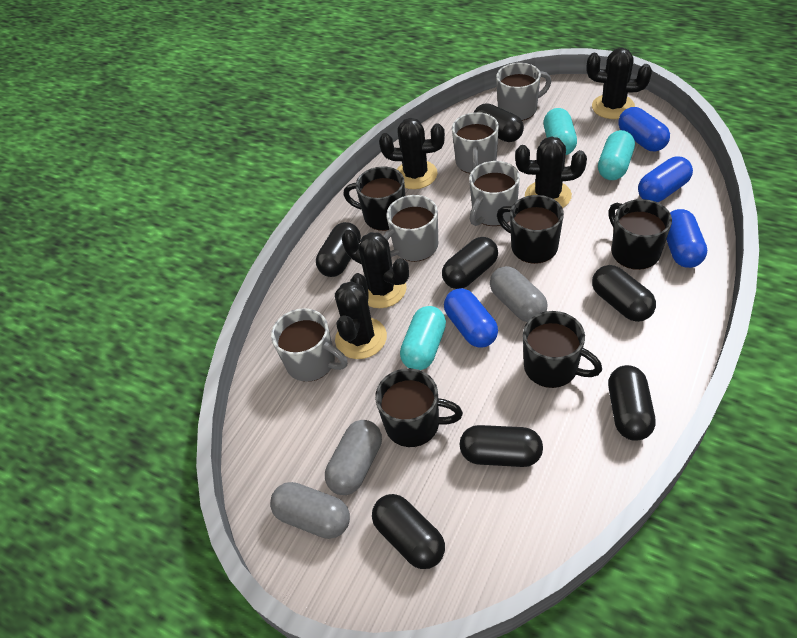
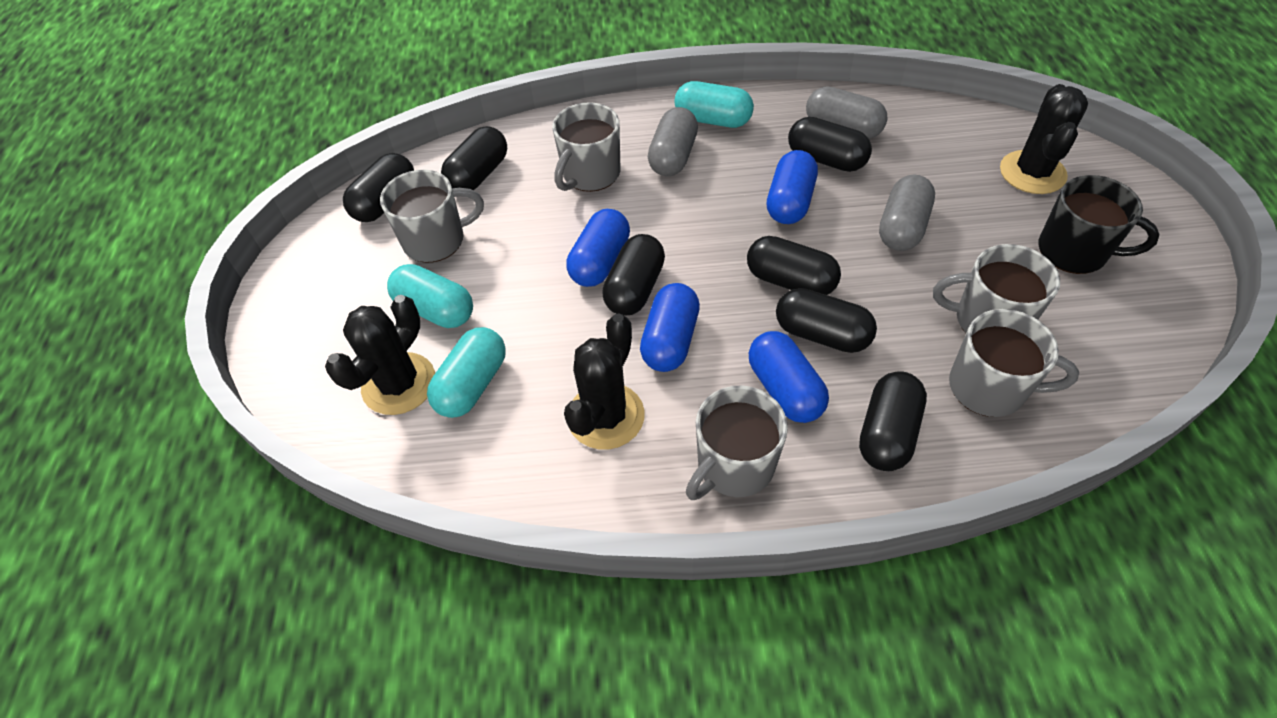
black cactus: [335,273,387,359] [342,229,409,308] [379,118,445,189] [515,136,587,208] [587,48,652,119] = 5 -> [325,295,435,415] [564,313,645,450] [1000,84,1088,194] = 3
black mug: [343,166,405,231] [375,368,463,447] [497,195,564,264] [523,311,602,388] [608,199,672,270] = 5 -> [1038,175,1159,274] = 1

